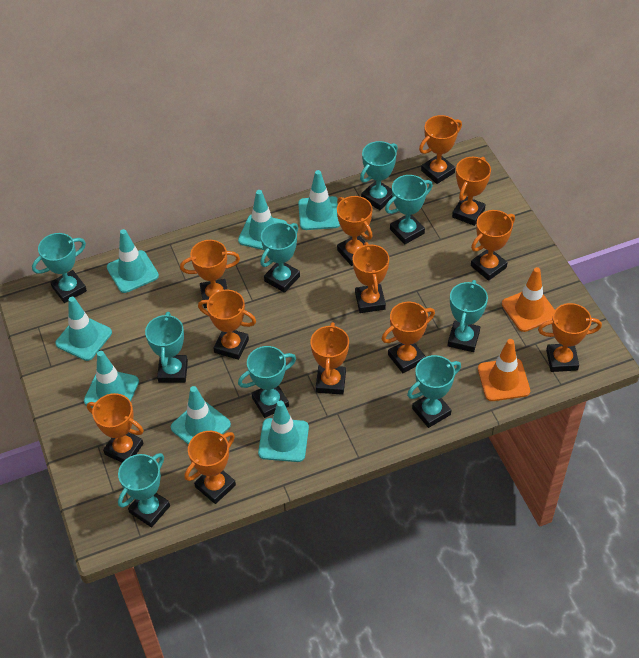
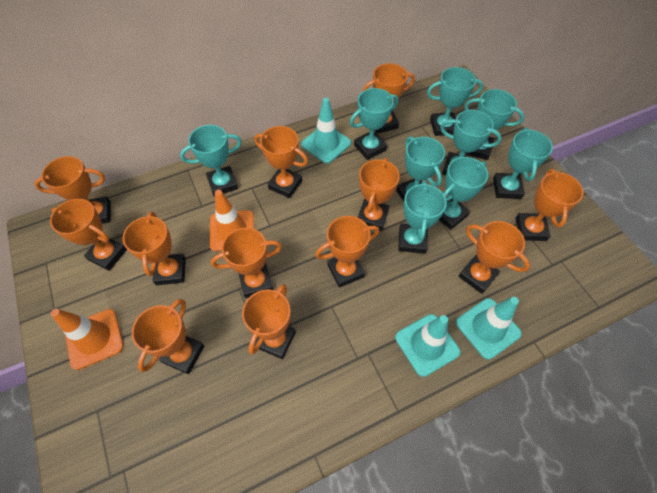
turquoise traffic cone: [55,297,112,361] [84,351,139,408] [107,229,159,293] [171,386,231,445] [238,190,287,250] [258,401,309,462] [298,170,340,230] = 7 -> [301,98,351,164] [395,314,460,377] [456,297,522,360] = 3

